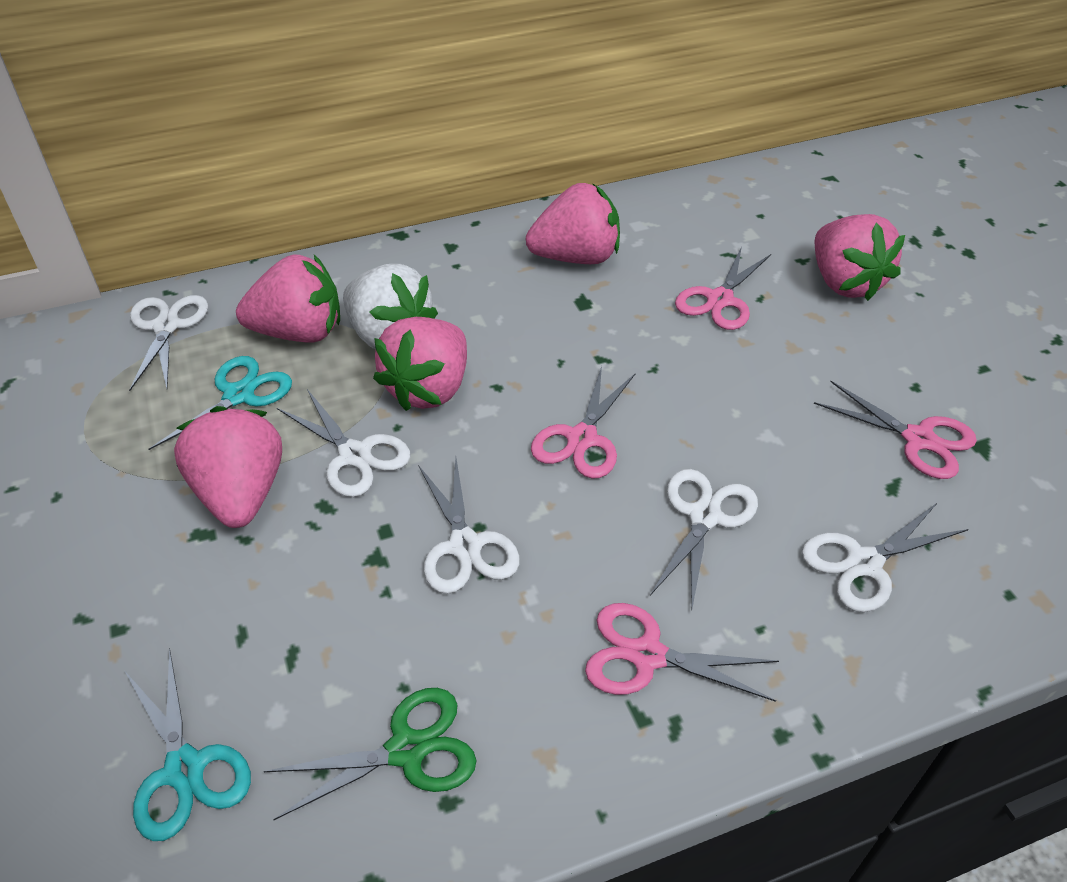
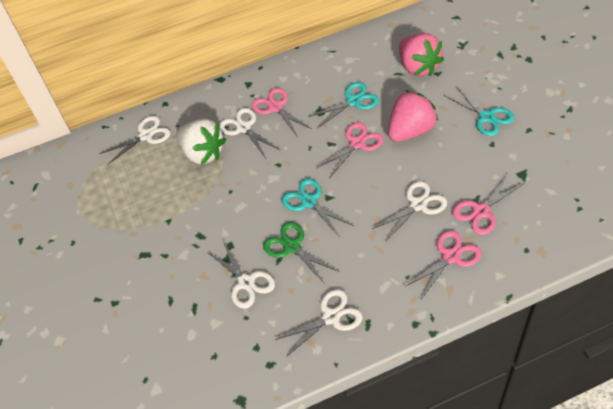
pink strawberry: [174,406,282,528] [236,254,340,342] [373,317,467,411] [526,183,620,264] [814,214,905,301] = 5 -> [388,90,438,142] [399,33,444,76] = 2
turquoise scissors: [124,648,251,841] [148,356,292,450] = 2 -> [282,179,354,237] [308,82,379,128] [444,86,514,136] = 3

